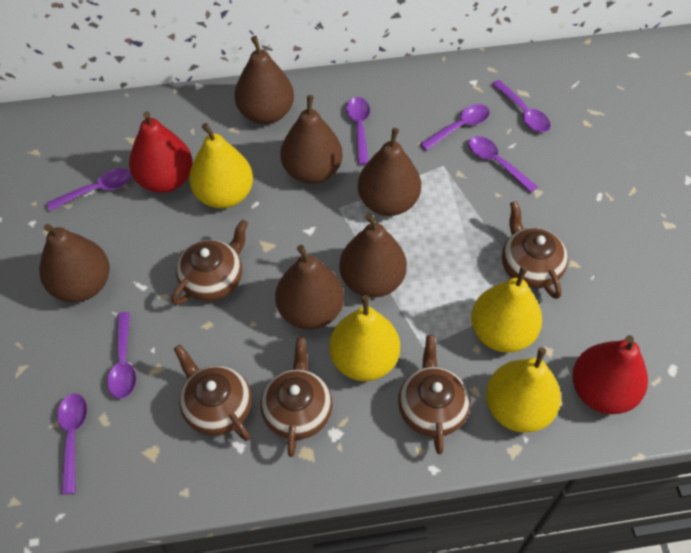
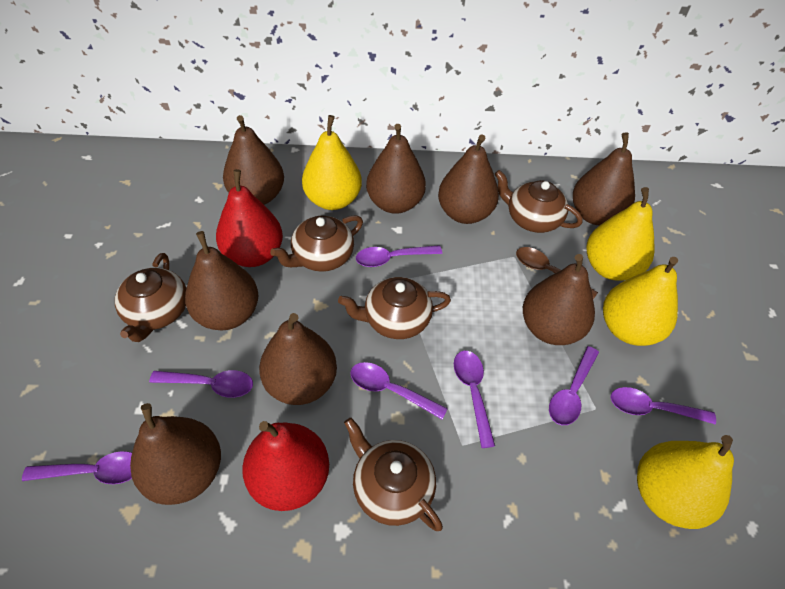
brown pear: [40,224,110,302] [234,36,294,124] [275,245,344,330] [280,95,343,184] [339,213,407,298] [358,128,421,216] = 6 -> [130,403,221,505] [185,231,259,330] [223,115,284,205] [259,313,337,405] [366,124,426,214] [438,134,499,224] [523,254,595,345] [573,132,635,225] = 8
brown spoon: none = 0 -> [516,247,598,299] = 1

